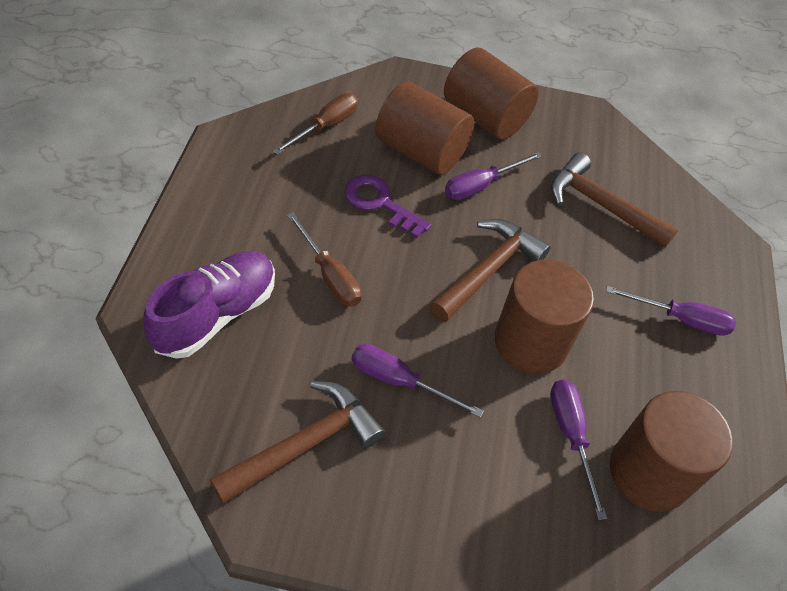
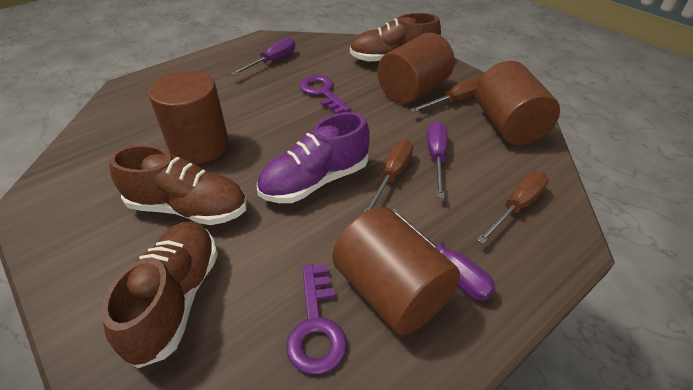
brown hammer: [210,381,385,504] [430,219,551,322] [551,152,678,248] = 3 -> none = 0
brown screwdriver: [273,93,358,155] [287,212,362,307] = 2 -> [363,140,413,213] [410,77,480,113] [477,171,549,244] = 3
brown shoe: none = 0 -> [101,221,218,368] [109,144,247,225] [350,13,441,63] = 3
purple key: [344,175,431,238] = 1 -> [286,264,347,375] [299,75,351,114] = 2
purple screwdriver: [352,344,484,418] [445,152,542,200] [550,379,607,520] [606,286,736,336] = 4 -> [230,38,295,76] [392,209,495,301] [427,121,447,198] = 3

